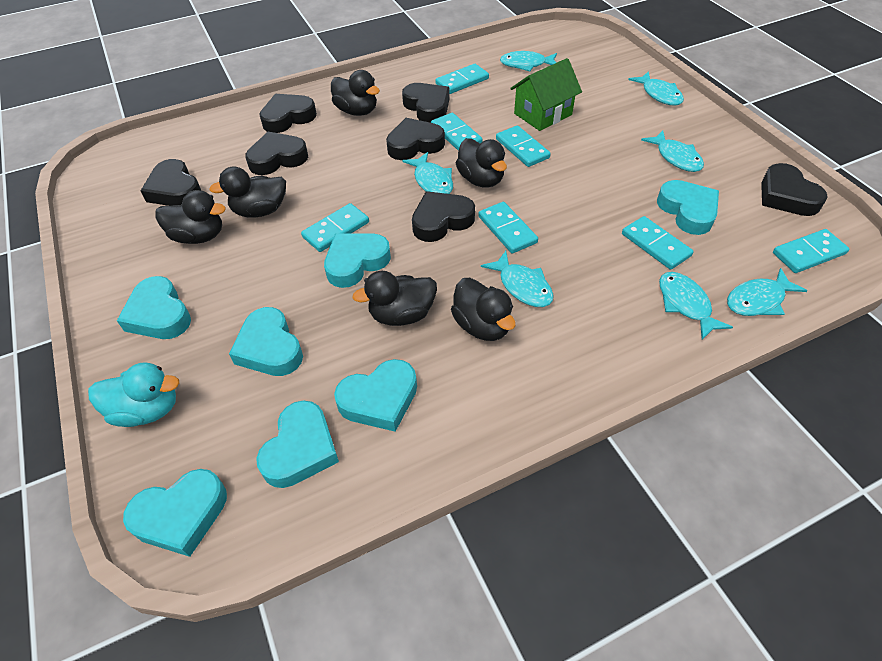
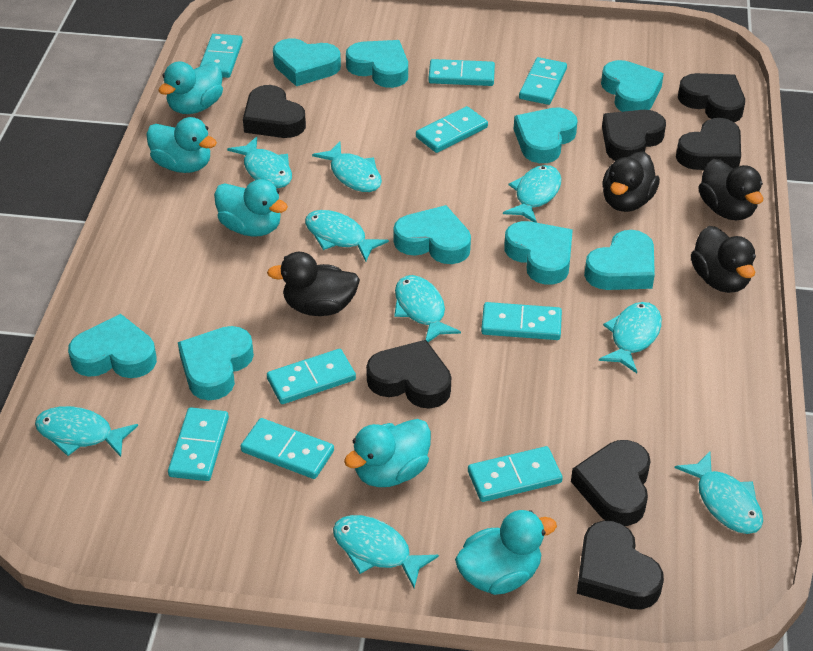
black duck: [155,190,226,244] [209,166,286,218] [331,70,380,116] [352,271,437,326] [451,278,516,341] [456,138,507,188] = 6 -> [267,252,360,316] [602,151,660,212] [691,226,756,293] [698,159,763,220] = 4
green house: [510,58,582,131] = 1 -> none = 0
turquoise domino: [301,203,369,252] [431,113,483,151] [435,64,489,94] [478,202,538,254] [496,125,551,167] [622,216,694,270] [773,229,849,273] = 7 -> [168,407,229,481] [199,34,243,78] [240,418,334,479] [267,349,356,404] [416,106,488,153] [428,59,495,86] [468,446,563,502] [481,302,562,340] [519,57,567,105] = 9
turquoise duck: [88,362,179,427] = 1 -> [146,117,217,173] [158,61,223,114] [214,179,288,237] [344,419,431,487] [455,510,557,595] = 5
turquoise fish: [402,152,453,194] [481,251,554,307] [500,51,557,71] [628,71,684,106] [641,130,704,172] [659,272,733,340] [727,268,807,316] = 7 -> [35,406,138,457] [227,137,292,188] [305,210,389,262] [312,142,382,192] [333,515,439,588] [394,275,461,342] [503,165,561,223] [599,302,662,373] [675,451,763,534] = 9
turquoise heart: [117,276,191,339] [123,469,227,557] [229,307,303,376] [256,401,339,488] [324,233,391,288] [334,359,417,432] [657,180,719,235] = 7 -> [68,314,157,378] [178,326,254,400] [273,38,341,86] [346,40,408,88] [393,205,471,264] [504,221,573,285] [514,108,578,163] [584,230,655,290] [601,60,664,112] = 9

